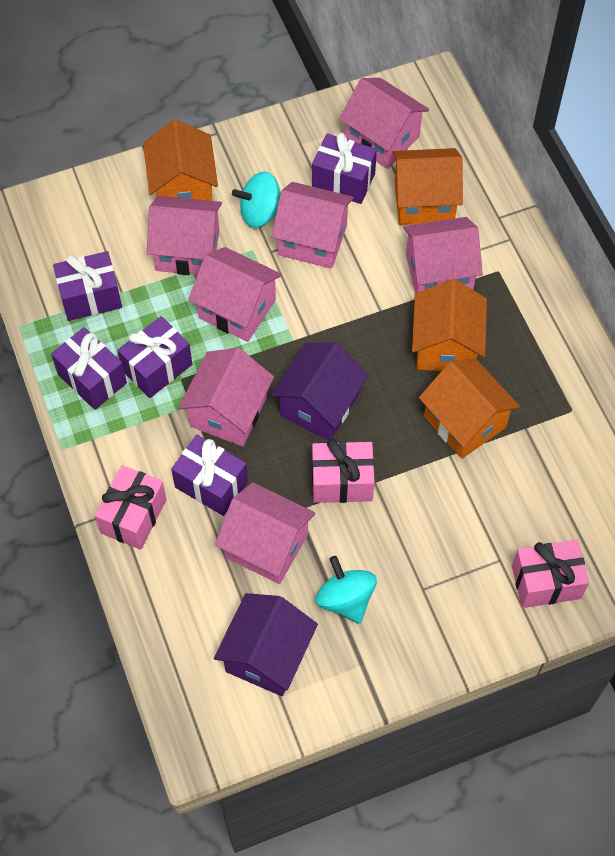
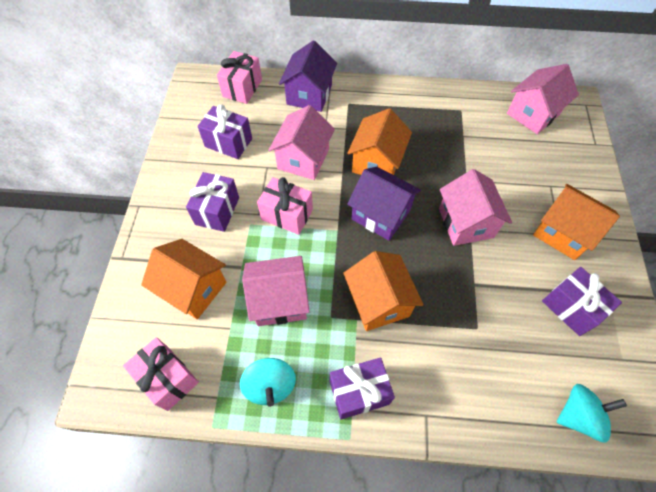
pink house: [147,196,222,275] [179,348,274,446] [189,247,282,342] [215,482,315,584] [272,182,354,269] [339,78,429,169] [403,217,483,293] = 7 -> [242,256,310,326] [268,105,335,180] [439,169,512,246] [507,64,579,134] = 4
purple gift: [51,327,127,410] [53,251,122,321] [117,316,192,398] [171,435,248,516] [312,133,377,204] = 5 -> [186,172,239,232] [197,104,252,159] [330,358,395,420] [542,267,622,336] = 4

